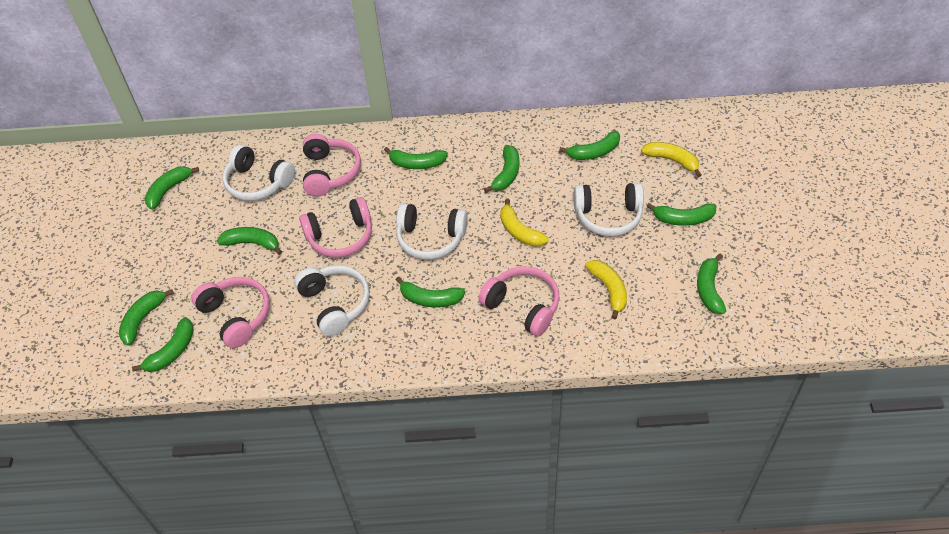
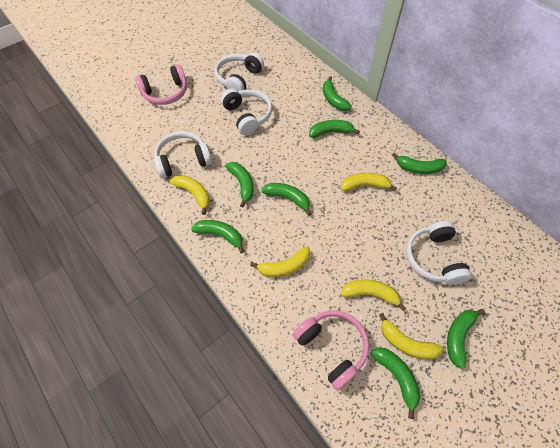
green banana: [119,289,174,346] [132,317,194,372] [145,166,199,210] [217,227,282,255] [384,147,448,169] [396,276,465,307] [484,145,519,193] [559,131,620,160] [646,203,716,226] [697,254,726,314] = 10 -> [191,220,244,253] [225,162,254,207] [261,183,311,216] [309,120,360,138] [323,76,352,111] [371,347,421,419] [392,153,447,174] [447,309,485,369] = 8
pink headphones: [191,277,270,348] [299,197,372,257] [303,134,361,196] [479,266,560,336] = 4 -> [135,64,187,105] [293,311,369,390] = 2
yellow banana: [500,198,548,247] [585,260,627,319] [641,142,702,177] = 3 -> [170,175,210,215] [250,246,310,277] [341,173,397,191] [341,279,406,311] [379,313,444,359] = 5

